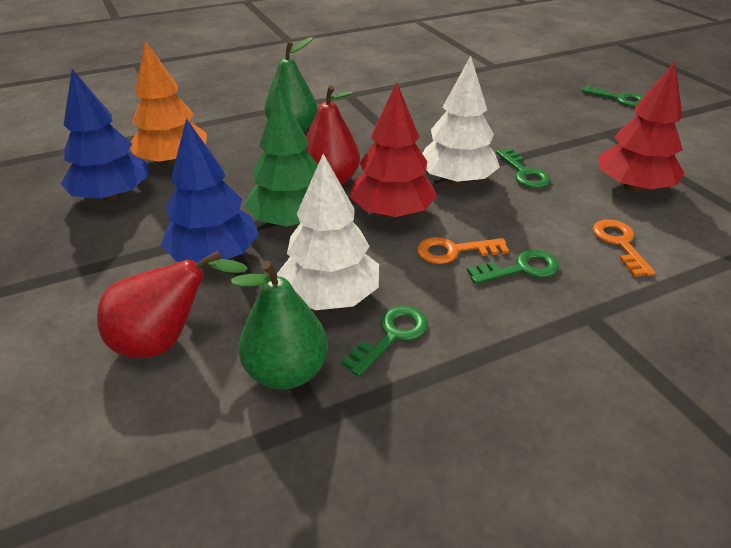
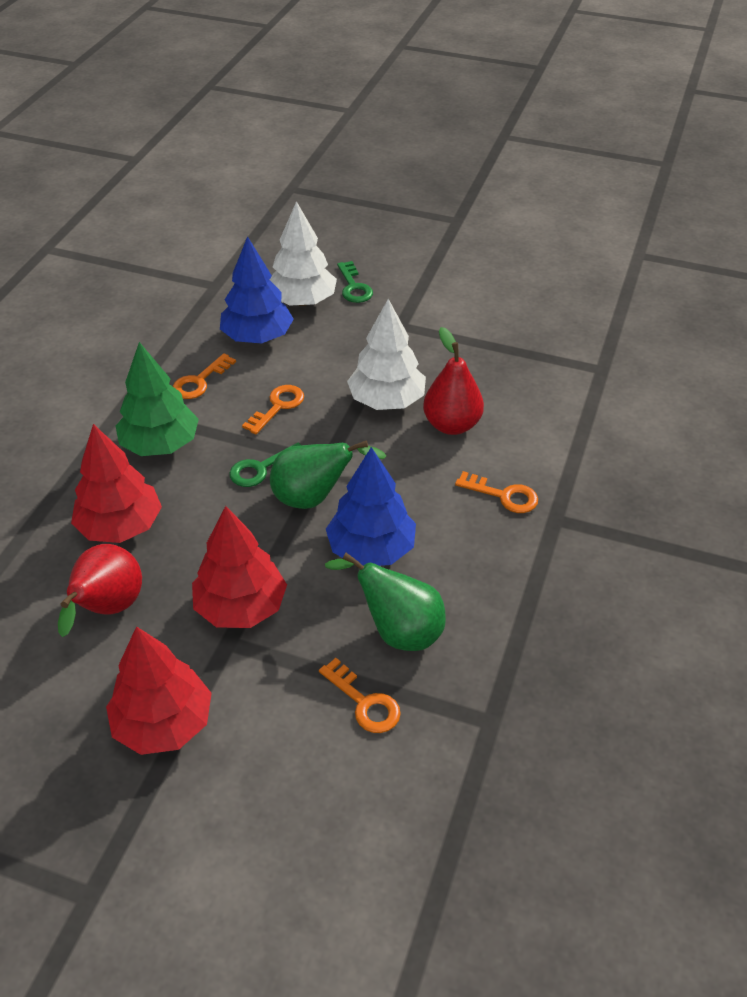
green key: [341,306,428,377] [467,249,559,284] [496,148,551,188] [582,85,643,107] = 4 -> [229,443,301,487] [337,261,373,303] = 2
orange key: [417,237,509,264] [593,219,656,277] = 2 -> [173,353,236,399] [242,385,304,434] [319,658,401,733] [455,471,538,513] = 4
orange tree: [130,40,207,166] = 1 -> none = 0
red tree: [350,82,437,218] [599,62,684,192] = 2 -> [71,424,162,543] [106,626,212,755] [192,506,287,628] = 3

